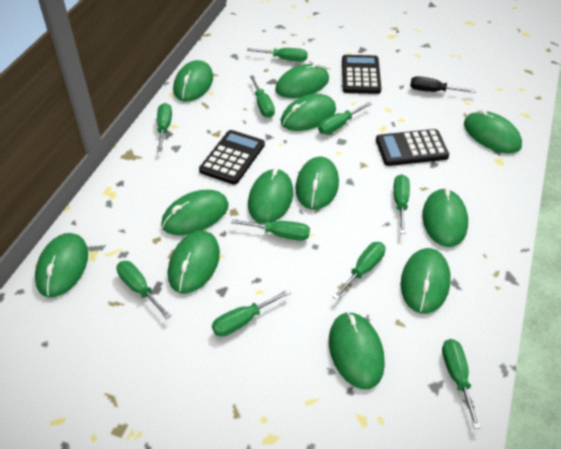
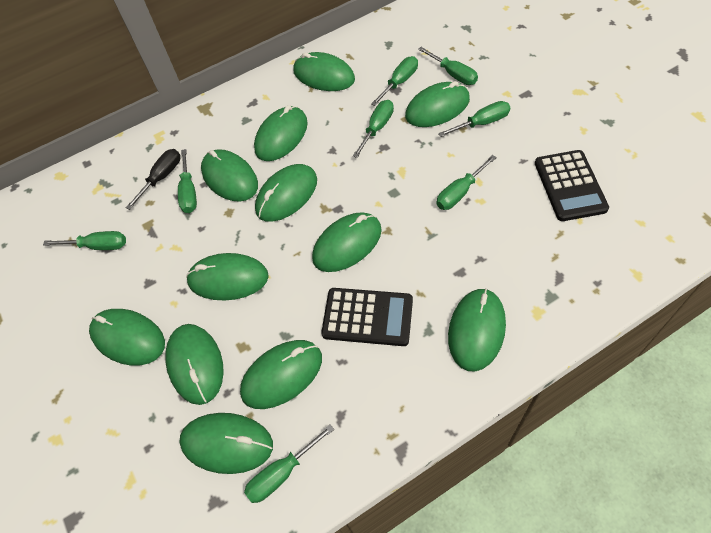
black calculator: [199,130,265,185] [342,55,381,94] [376,129,449,166] = 3 -> [321,288,413,346] [535,150,609,221] = 2
green screwdriver: [116,261,171,319] [157,103,172,152] [212,289,291,337] [231,219,310,241] [247,48,308,62] [250,75,275,118] [318,102,372,134] [333,242,385,300] [394,174,410,234] [442,339,481,429] = 10 -> [43,231,126,250] [178,149,197,213] [244,425,334,503] [353,100,394,158] [371,56,418,106] [418,47,478,85] [437,155,497,210] [438,101,510,137] = 8

